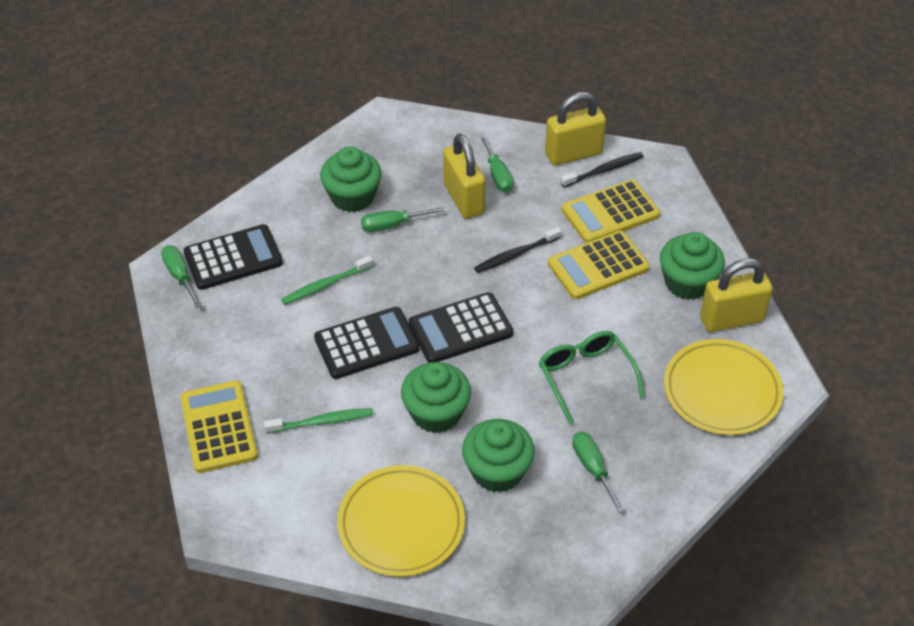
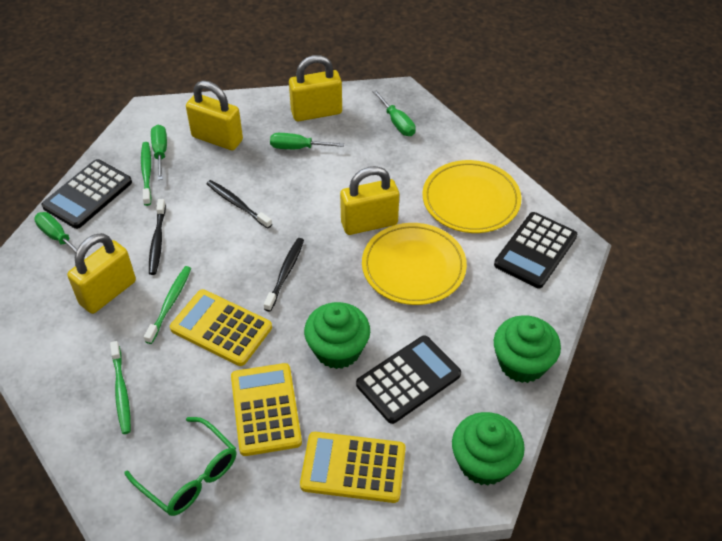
black toothbrush: [474,227,562,273] [561,152,644,187] = 2 -> [149,199,166,275] [207,180,272,229] [264,238,304,312] = 3
green cupcake: [320,146,382,212] [401,362,471,433] [462,419,535,493] [660,232,725,300] = 4 -> [304,302,370,369] [452,412,525,486] [494,315,561,383] = 3
green toothbrush: [264,408,373,433] [281,256,373,305] = 2 -> [110,341,131,434] [141,142,152,206] [144,266,191,344] = 3
yellow padlock: [443,133,486,219] [545,92,606,166] [700,258,773,332] = 3 -> [67,233,136,314] [186,81,243,150] [289,55,342,121] [340,166,399,235] = 4

